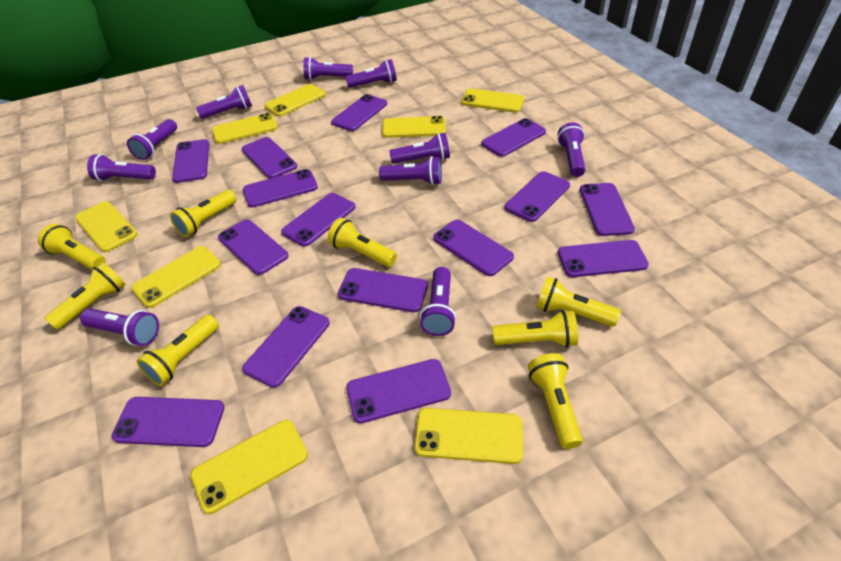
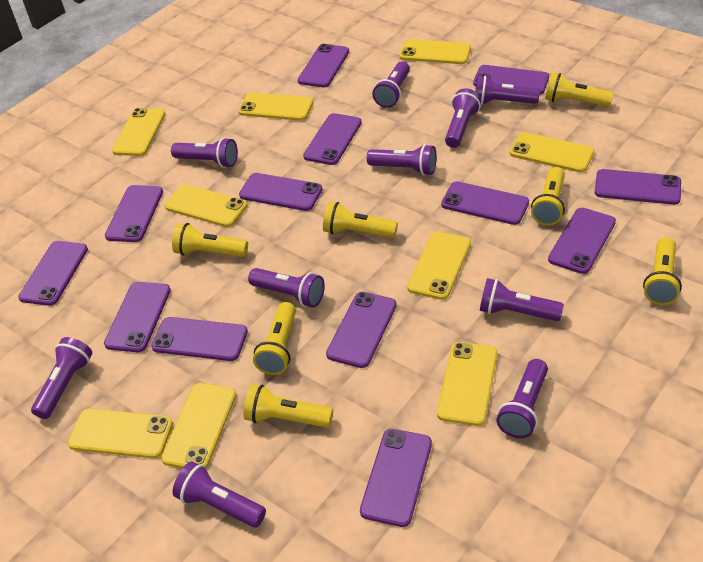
purple phone: [112,397,225,447] [172,139,209,183] [218,219,289,275] [242,137,297,179] [242,306,330,388] [243,169,318,208] [281,193,355,247] [331,94,387,131] [338,268,428,312] [346,359,451,423] [433,220,514,276] [481,118,546,157] [505,171,570,222] [558,240,649,277] [580,183,635,236] = 15 -> [18,241,88,306] [104,282,171,352] [105,185,163,242] [151,317,248,361] [239,173,322,211] [298,44,349,87] [303,113,362,165] [326,292,397,368] [360,429,432,527] [441,181,529,225] [473,65,549,95] [548,208,616,274] [595,169,681,205] = 13
yellow flashlight: [38,224,105,270] [44,262,126,330] [137,314,219,386] [170,190,237,237] [327,218,397,267] [492,310,578,348] [528,353,583,449] [536,277,621,327] = 8 -> [172,223,248,257] [244,384,333,428] [253,302,296,375] [323,202,398,238] [531,167,565,226] [545,73,614,107] [643,237,682,305] = 7
yellow phone: [75,201,138,252] [131,246,221,308] [190,420,308,514] [212,113,278,144] [265,84,326,116] [382,116,446,138] [414,408,523,464] [461,88,525,113] = 8 -> [68,408,173,458] [112,108,165,156] [161,383,236,469] [165,184,247,227] [238,93,313,121] [400,39,471,64] [407,231,471,300] [437,342,497,426] [510,132,594,172] = 9

